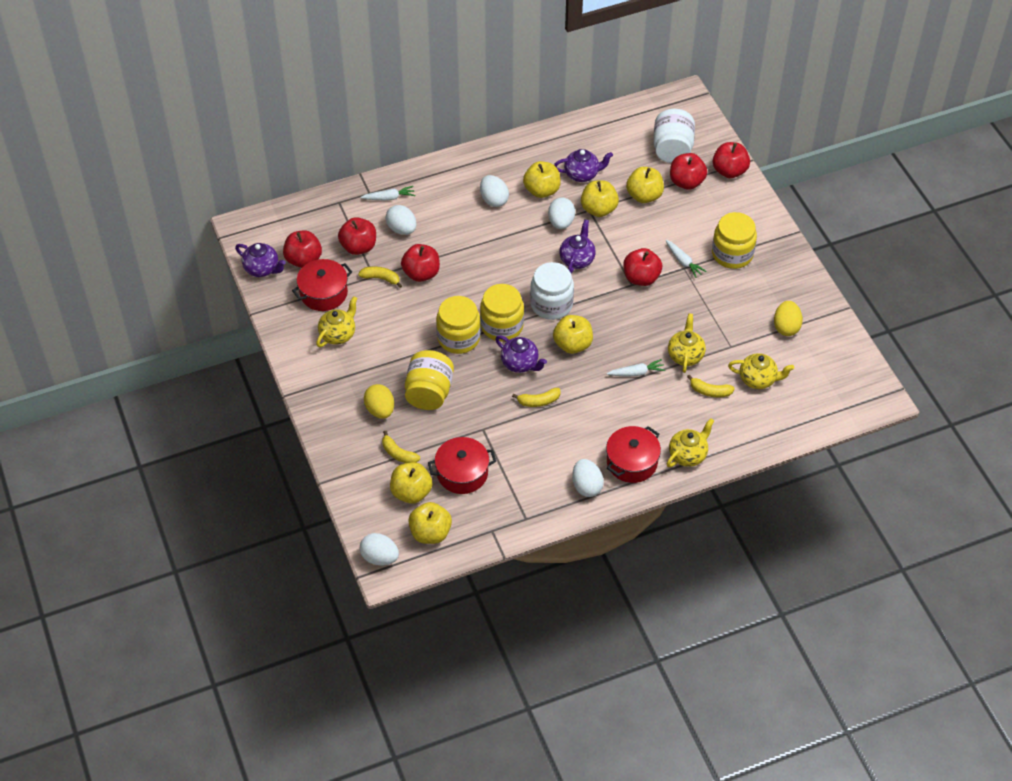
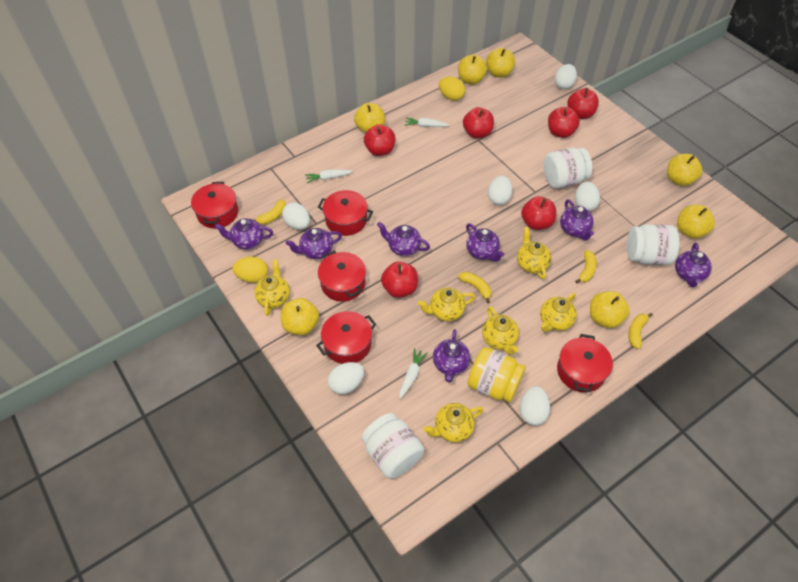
purple teapot: [235,243,286,277] [495,335,547,373] [554,149,613,182] [559,219,596,273] = 4 -> [215,218,273,250] [286,228,342,259] [377,222,430,256] [433,329,470,382] [466,224,504,262] [560,199,594,240] [675,243,712,288] = 7
red pot: [292,259,352,311] [428,437,496,494] [606,426,661,483] = 3 -> [191,182,238,229] [316,311,377,364] [318,190,373,236] [318,251,366,302] [557,334,613,392] = 5
white egg: [360,533,399,565] [386,205,417,235] [480,175,509,207] [548,197,575,229] [572,459,604,497] = 5 -> [282,203,310,230] [328,362,364,394] [488,176,512,205] [520,386,550,426] [555,64,577,89] [575,181,600,211] = 6
white jar: [530,262,574,320] [653,109,695,163] = 2 -> [362,413,424,479] [544,148,592,188] [627,224,679,265] = 3
yellow apple: [390,462,432,504] [408,502,452,544] [523,161,561,198] [553,315,593,354] [581,180,619,217] [626,167,664,203] = 6 -> [281,298,319,335] [354,103,385,133] [458,55,487,85] [486,48,515,78] [590,291,630,328] [667,154,702,186] [677,205,715,239] = 7
yellow jar: [405,350,454,410] [436,296,481,354] [480,284,524,342] [712,212,757,269] = 4 -> [468,347,526,403] = 1
yellow teapot: [316,296,357,347] [667,418,714,467] [668,313,706,373] [728,353,794,389] = 4 -> [254,259,290,316] [418,287,475,321] [423,403,484,443] [482,306,519,355] [517,227,551,279] [540,293,577,332] = 6

